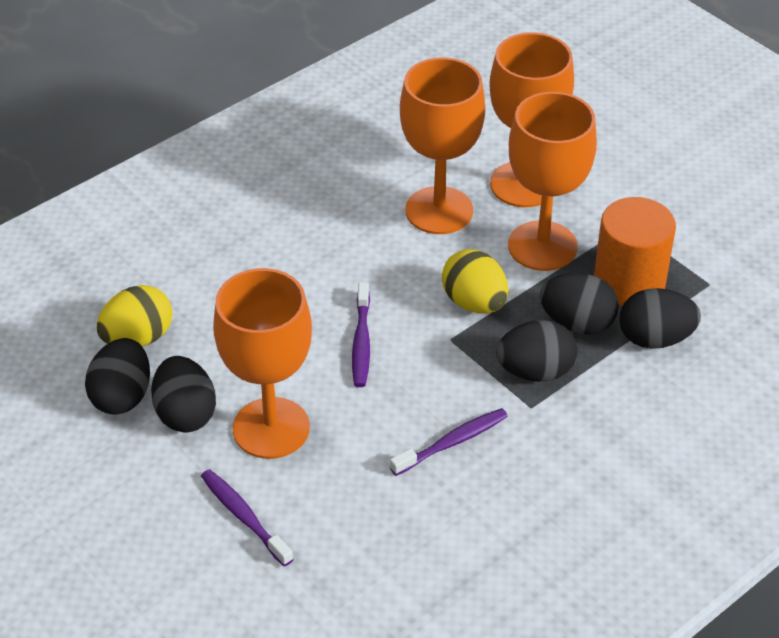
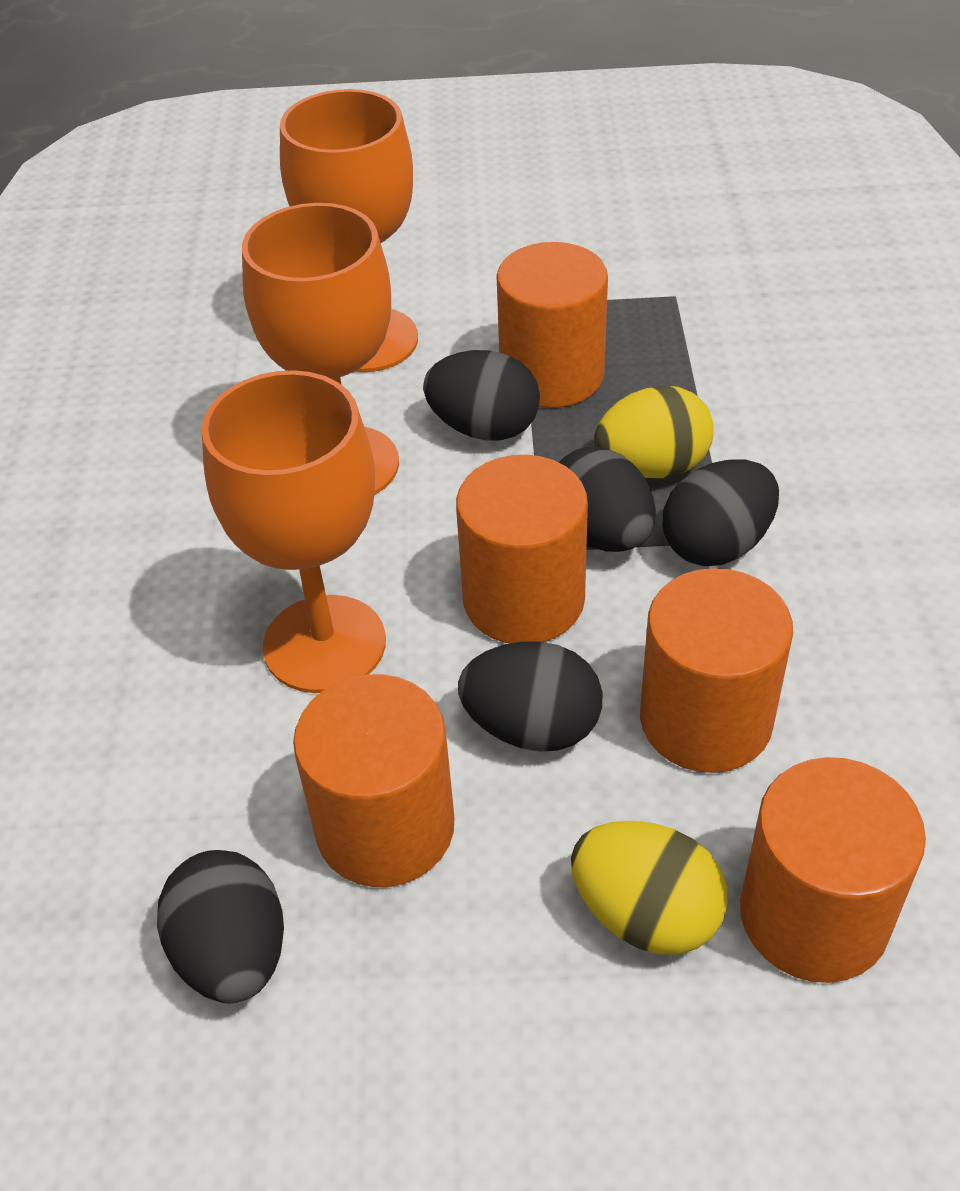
orange cylinder: [594,197,676,306] = 1 -> [293,674,454,887] [456,455,588,644] [497,242,608,408] [640,568,793,773] [740,757,926,983] = 5
orange goblet: [213,268,312,459] [400,58,485,234] [489,32,574,207] [508,92,597,271] = 4 -> [201,370,386,693] [242,203,399,495] [280,89,418,372] = 3
purple toothbrush: [201,469,293,567] [352,282,370,387] [390,408,508,476] = 3 -> none = 0

